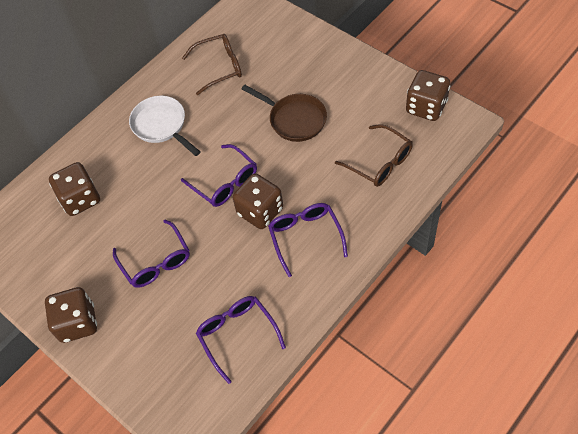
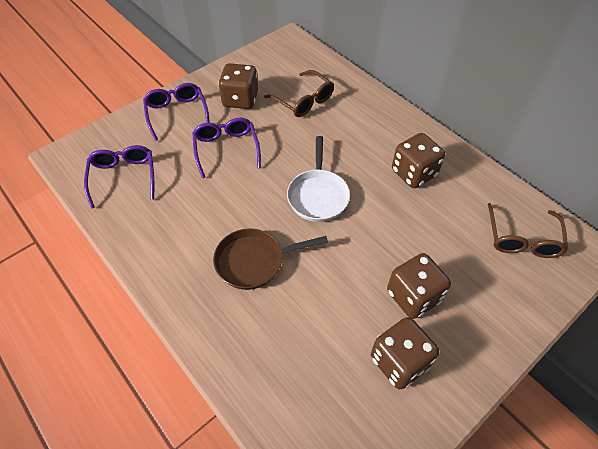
purple glasses: [113,220,190,288] [181,144,257,207] [196,296,286,384] [268,203,348,277] = 4 -> [84,145,154,209] [143,83,210,141] [192,118,261,178] = 3

